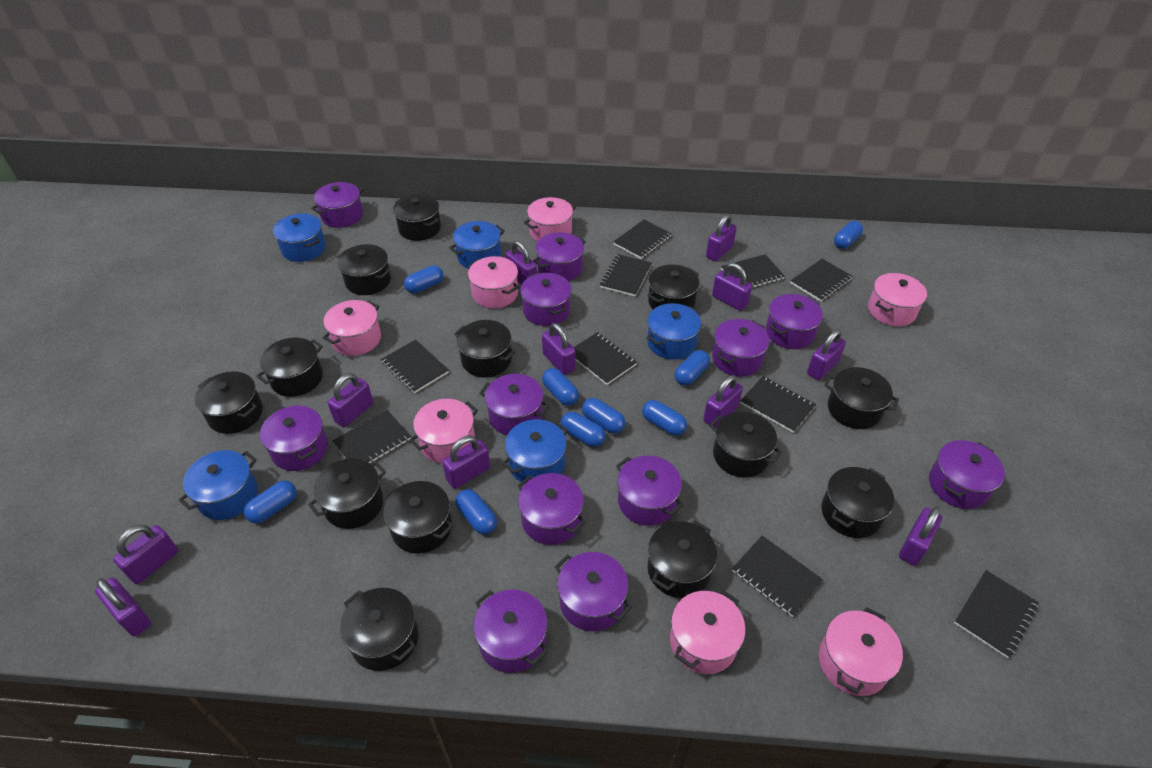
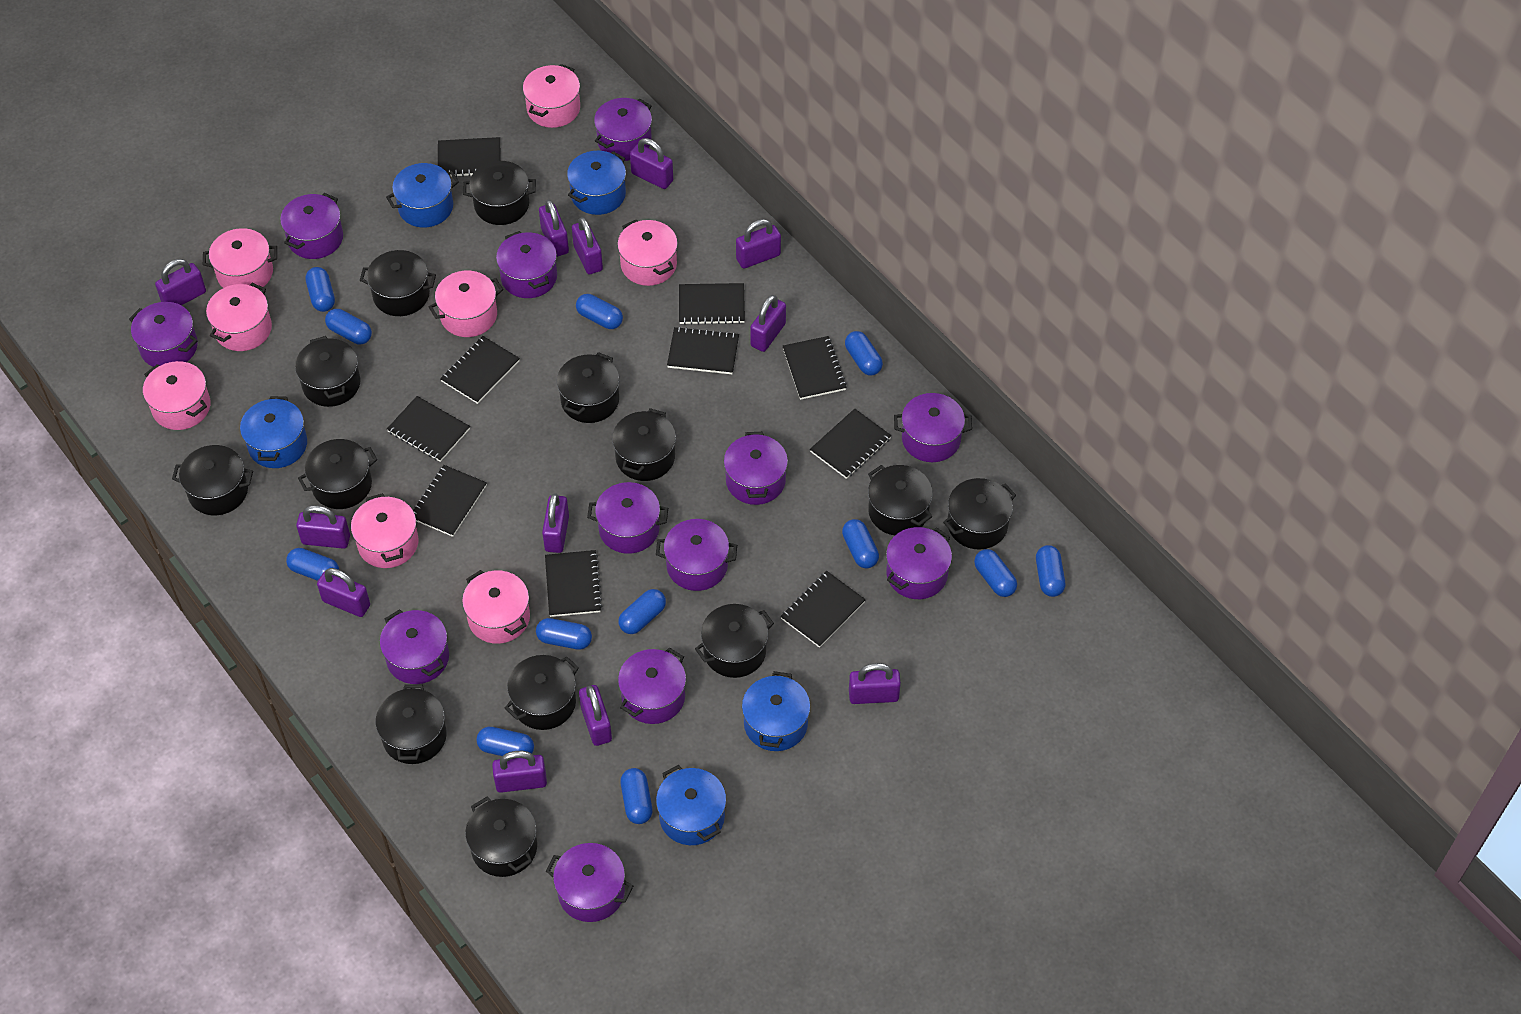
blue capsule: [244,481,297,523] [404,265,443,293] [455,489,497,534] [542,368,579,406] [560,412,606,447] [582,398,626,433] [642,400,687,436] [674,350,710,386] [834,221,863,249] = 9 -> [286,548,339,581] [305,267,335,312] [325,309,372,344] [476,727,534,756] [536,618,592,650] [576,294,623,329] [619,589,666,634] [620,768,653,824] [842,519,879,569] [845,331,883,375] [974,549,1017,597] [1036,545,1065,597] = 12
pink pot: [323,300,381,356] [409,399,478,463] [468,256,519,308] [524,197,576,242] [670,589,745,674] [819,607,903,696] [868,273,927,326] = 7 -> [143,361,211,430] [203,228,277,290] [206,283,272,351] [351,493,419,568] [429,271,503,337] [462,570,530,644] [523,64,580,128] [617,220,678,286] = 8
purple padlock: [95,578,151,637] [113,525,178,584] [328,373,373,427] [442,436,490,489] [505,241,537,285] [542,323,576,375] [703,375,743,428] [706,214,737,261] [712,263,752,311] [807,329,846,380] [899,507,942,566] = 11 -> [155,259,206,305] [296,505,350,549] [317,568,370,617] [492,751,547,793] [539,199,569,257] [542,493,569,553] [572,217,603,274] [579,685,612,746] [630,138,673,189] [736,219,781,269] [750,295,786,352] [849,663,901,704] = 12

